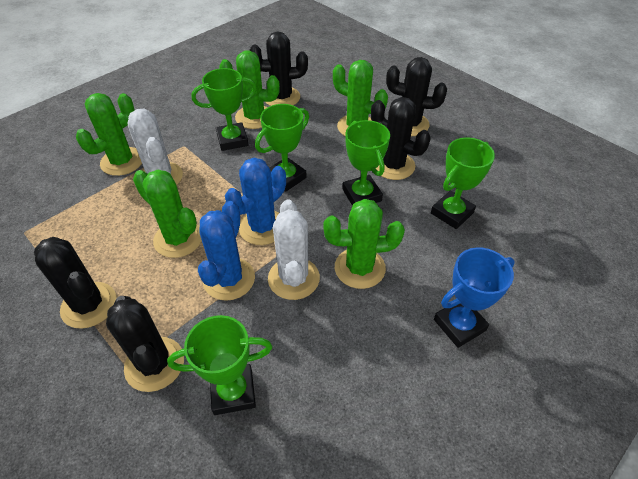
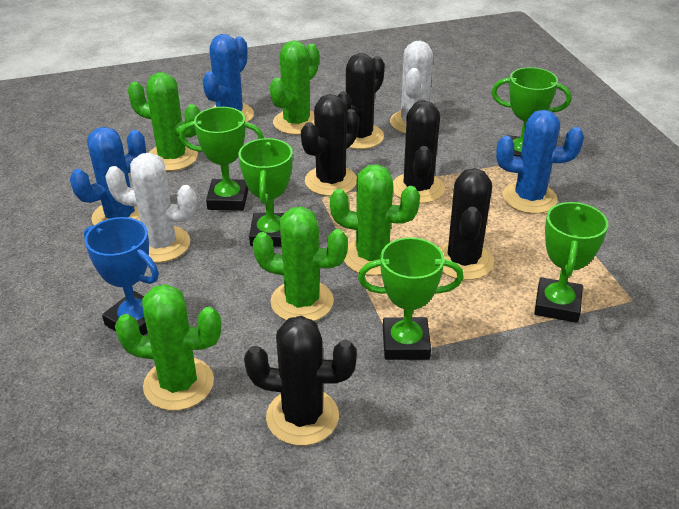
blue cactus: [198,201,255,301] [225,158,286,245] = 2 -> [70,127,146,225] [203,34,254,122] [496,110,584,214] = 3

